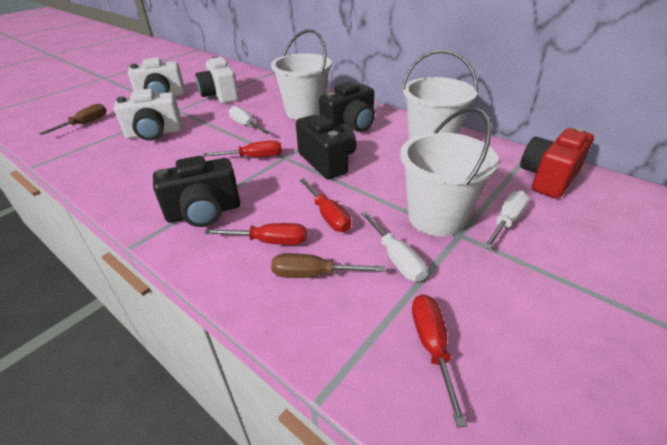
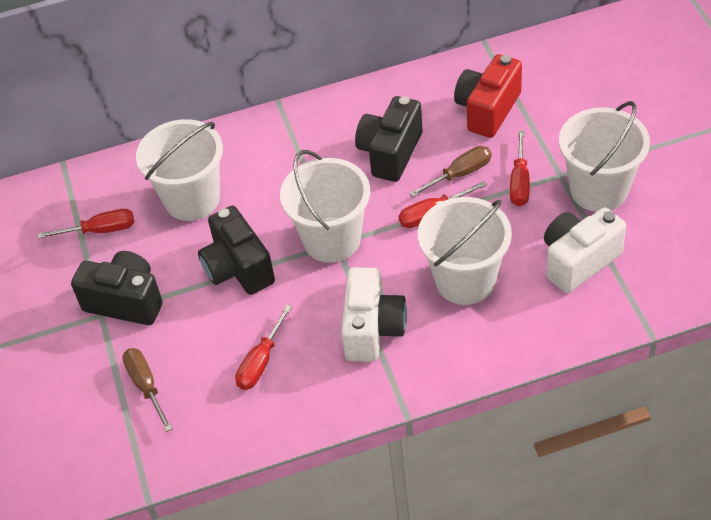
white bucket: [271,29,332,120] [400,107,499,237] [402,49,478,139] = 3 -> [136,119,223,221] [280,150,370,263] [418,197,512,305] [559,101,650,212] = 4
white camera: [114,89,182,141] [128,58,185,96] [195,57,239,103] = 3 -> [341,267,407,362] [544,207,626,293] = 2
white screwdriver: [229,106,270,134] [361,211,427,282] [483,190,529,249] = 3 -> none = 0

